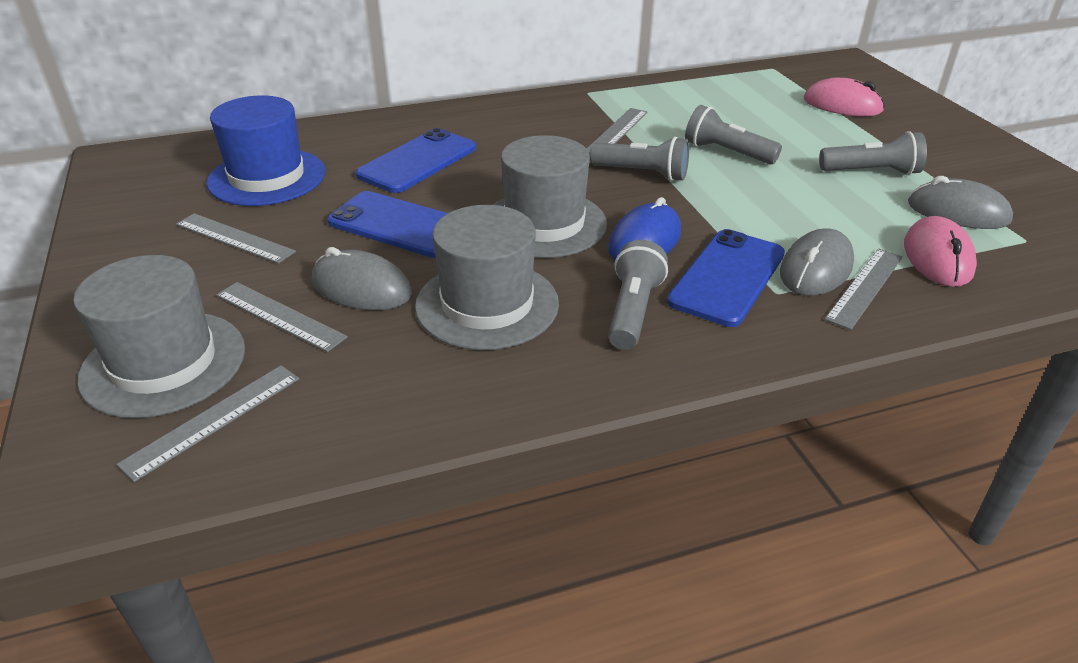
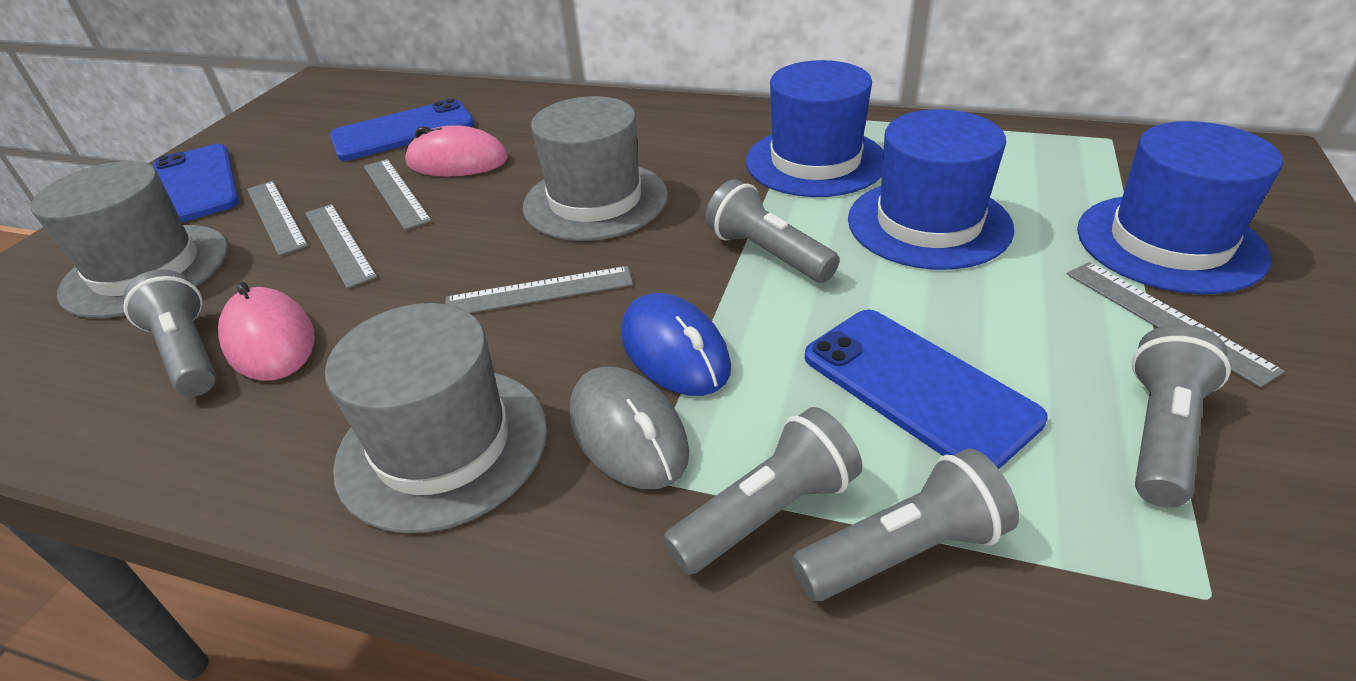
blue hat: [207,96,325,206] = 1 -> [746,60,884,197] [848,109,1014,270] [1077,121,1283,294] = 3
grey flashlight: [590,136,689,181] [608,240,668,350] [685,105,782,165] [819,131,927,175] = 4 -> [123,269,216,396] [663,407,863,575] [705,179,840,283] [792,449,1019,601] [1132,324,1231,508] = 5
grey mouse: [312,247,412,310] [780,228,854,296] [908,176,1013,229] = 3 -> [570,367,689,489] = 1

